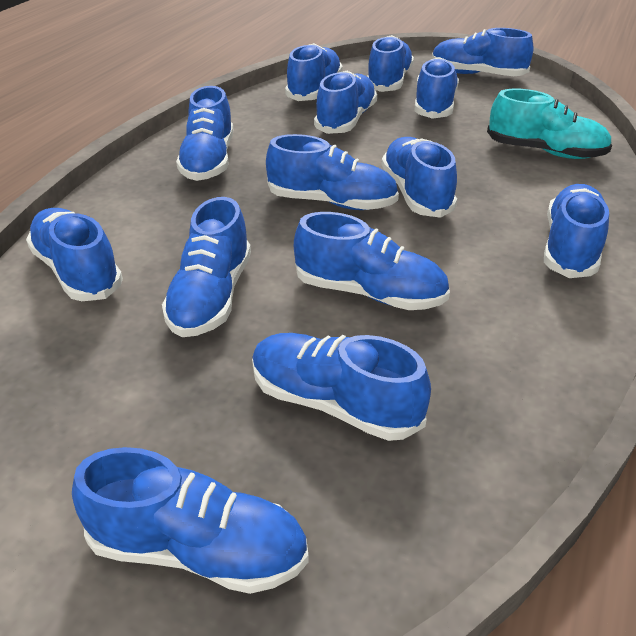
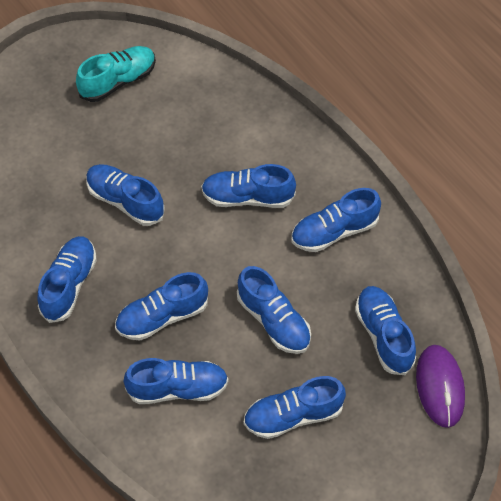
blue shoe: [26,208,123,301] [72,447,309,594] [162,197,251,337] [176,86,233,181] [252,333,431,441] [266,134,399,210] [285,43,343,101] [294,212,450,310] [314,71,377,134] [367,35,414,92] [381,137,457,218] [415,57,459,119] [432,28,533,76] [544,184,609,278] = 14 -> [37,236,97,323] [86,164,165,226] [115,272,208,341] [124,358,229,404] [201,164,296,208] [237,266,311,354] [244,376,346,439] [291,188,381,252] [355,286,416,375] = 9
purple mouse: none = 0 -> [416,345,465,428] = 1

